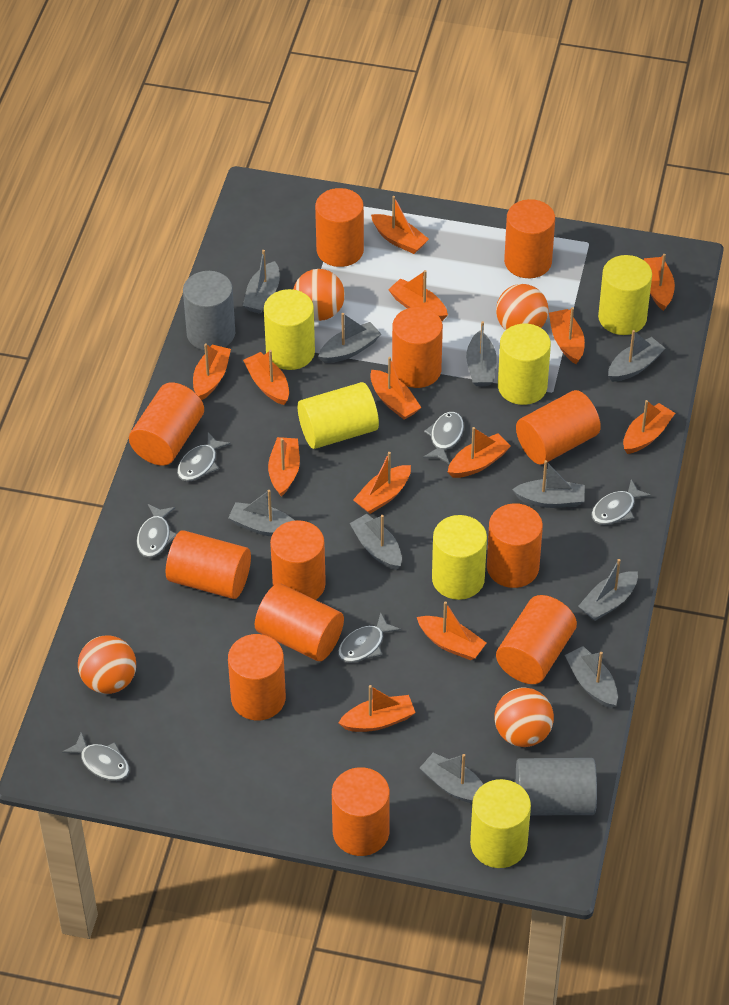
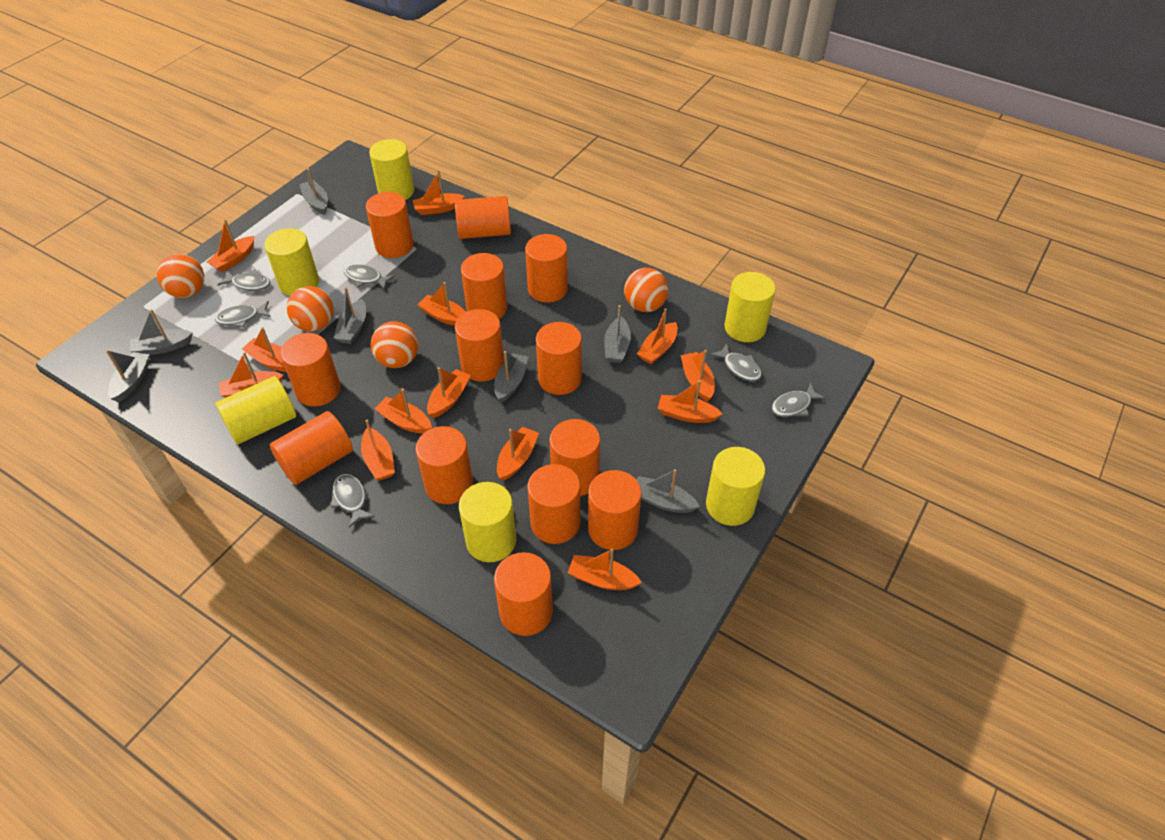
grey boat: [228,490,295,537] [243,250,280,314] [318,313,381,363] [350,514,402,570] [420,753,484,804] [466,321,497,386] [512,460,585,508] [565,646,618,708] [578,559,638,621] [608,330,665,382] = 10 -> [106,350,150,402] [130,309,193,355] [299,168,328,215] [334,287,366,344] [494,351,528,403] [604,305,631,363] [637,469,700,513] = 7
grey cylinder: [183,271,235,350] [516,758,597,816] = 2 -> none = 0
orange cylinder: [129,383,204,466] [166,530,251,599] [228,634,286,721] [255,583,344,661] [270,520,326,600] [315,188,364,267] [332,767,390,856] [392,307,443,388] [487,503,543,588] [496,595,577,684] [504,199,555,278] [516,390,601,465] = 12 -> [270,411,353,485] [280,333,341,407] [366,192,414,258] [416,426,473,504] [455,196,511,239] [455,309,504,382] [461,253,507,319] [494,552,553,636] [525,234,568,303] [527,464,580,544] [536,322,582,395] [550,419,600,496] [588,470,642,550] = 13

